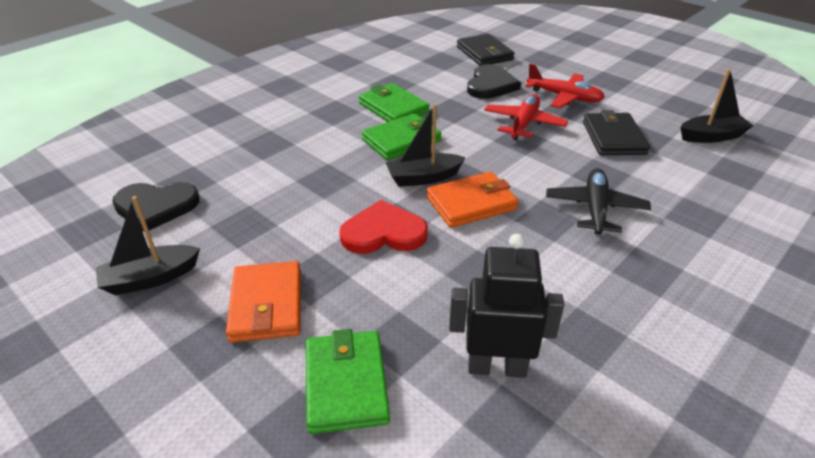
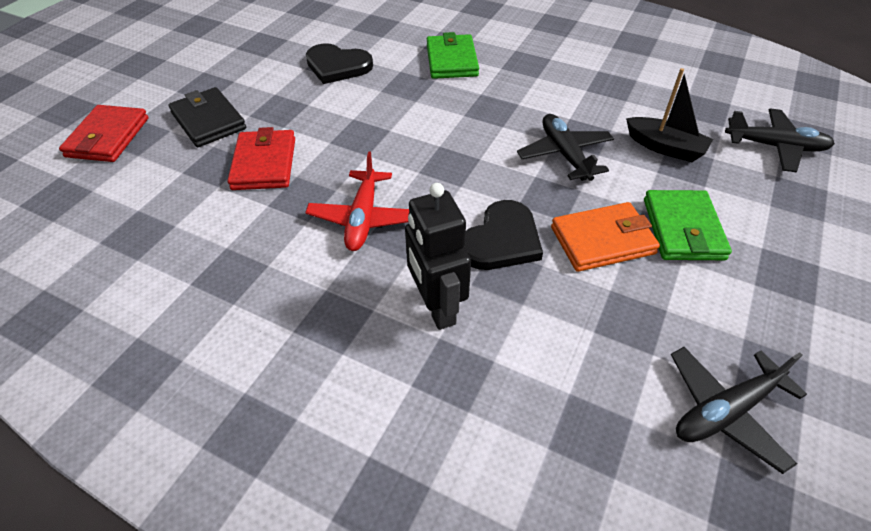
black boat: [96,196,200,295] [386,104,466,187] [680,69,753,143] = 3 -> [626,68,713,162] = 1
black plane: [546,169,651,235] = 1 -> [517,114,614,181] [671,347,807,474] [725,108,835,172] = 3
black wallet: [457,34,515,66] [583,110,650,155] = 2 -> [168,87,246,147] = 1
green wallet: [306,329,390,434] [359,83,430,122] [362,113,442,161] = 3 -> [427,32,479,79] [644,190,732,260] = 2
orange wallet: [226,261,301,343] [426,172,519,228] = 2 -> [551,202,660,272] = 1
red heart: [340,200,428,254] = 1 -> none = 0
red plane: [484,94,568,140] [525,64,605,108] = 2 -> [305,152,409,251] = 1
red wallet: none = 0 -> [59,105,148,162] [227,127,295,190] = 2

